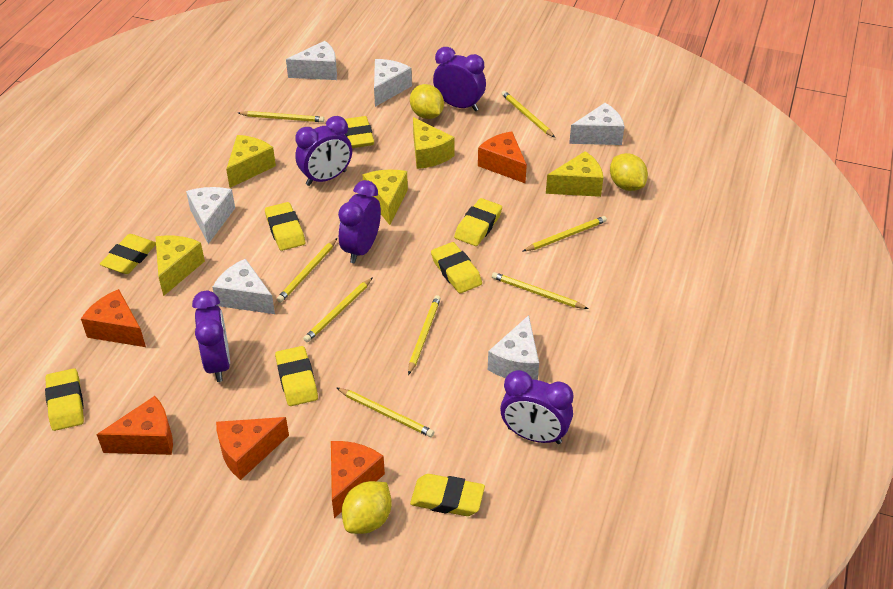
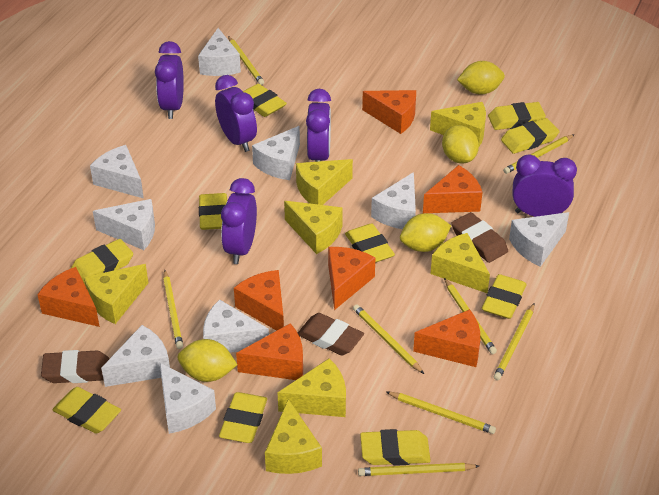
brown eraser: none = 0 -> [41,350,109,383] [298,313,364,355] [452,212,508,263] = 3
orange cheese: [81,289,146,347] [96,396,173,455] [216,417,289,480] [331,441,385,518] [478,131,527,183] = 5 -> [37,267,100,327] [234,270,284,331] [236,323,303,380] [328,247,375,310] [362,90,416,134] [413,309,480,367] [423,165,482,213] = 7
white cheese: [186,187,235,244] [212,259,275,314] [286,41,337,80] [374,59,412,107] [488,315,539,380] [569,103,625,145] = 6 -> [90,145,144,198] [93,199,155,250] [101,325,170,387] [160,363,216,434] [198,28,241,76] [203,299,269,353] [252,126,300,180] [371,172,416,229] [509,212,569,267] = 9
yellow cheese: [155,235,205,296] [226,135,276,188] [363,170,408,225] [413,117,455,169] [546,151,603,197] = 5 -> [84,264,148,324] [265,399,322,474] [277,358,346,417] [284,201,343,254] [296,159,353,205] [430,102,486,146] [431,233,490,293] = 7
yellow eraser: [45,368,84,431] [100,234,156,274] [265,202,305,251] [275,346,318,406] [345,116,374,148] [410,474,485,516] [431,242,482,293] [454,198,502,246] = 8 -> [53,387,121,434] [71,239,133,284] [199,193,227,230] [219,392,267,443] [243,84,287,117] [345,223,395,263] [360,429,431,466] [482,274,526,319] [488,102,546,130] [501,118,560,154] = 10
yellow lemon: [342,481,392,534] [410,84,444,119] [610,153,648,191] = 3 -> [177,339,238,382] [400,213,451,252] [442,125,479,164] [457,61,505,95] = 4

